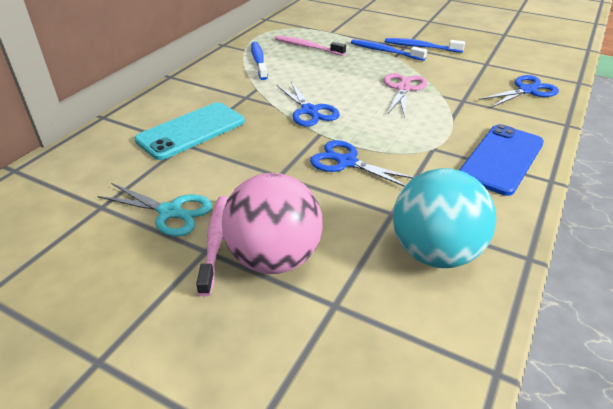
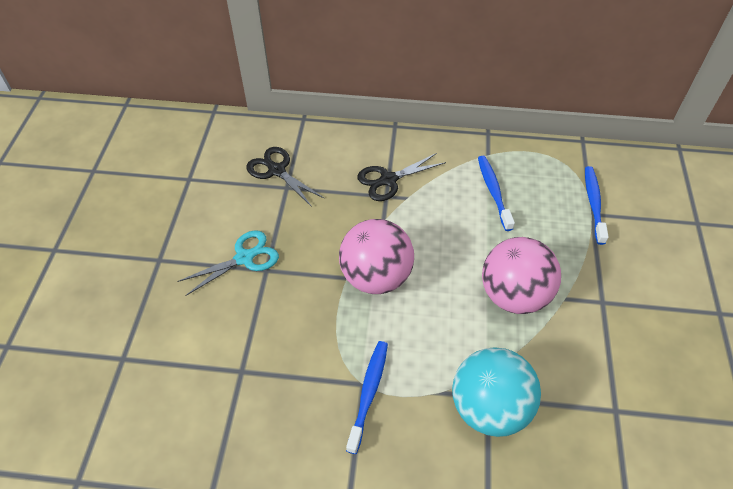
black scissors: none = 0 -> [246,147,325,207] [357,153,446,201] = 2
blue phone: [459,124,544,196] = 1 -> none = 0
blue scissors: [277,81,340,127] [310,140,414,187] [479,75,559,108] = 3 -> none = 0
pink ball: [222,173,323,274] = 1 -> [339,219,414,294] [482,237,561,314] = 2
pink scissors: [384,73,427,118] = 1 -> none = 0
pink toothbrush: [196,196,228,296] [275,35,346,56] = 2 -> none = 0
turquoise phone: [134,102,245,160] = 1 -> none = 0

